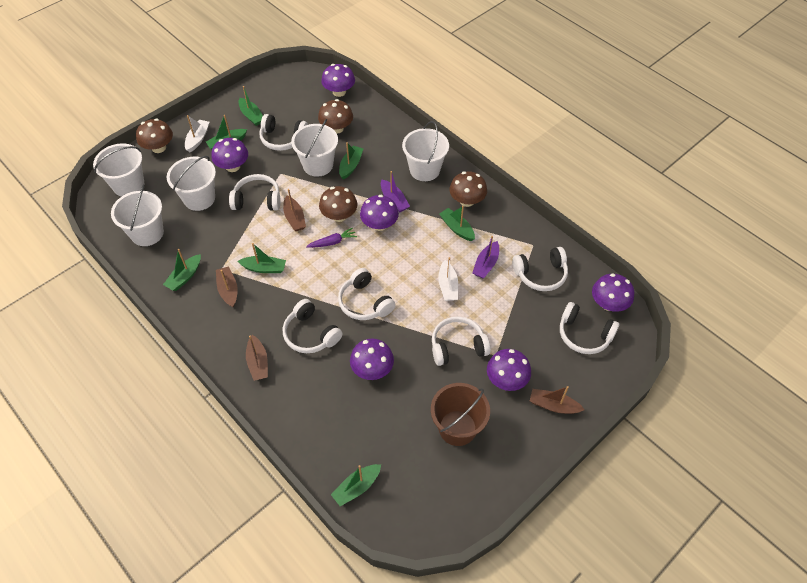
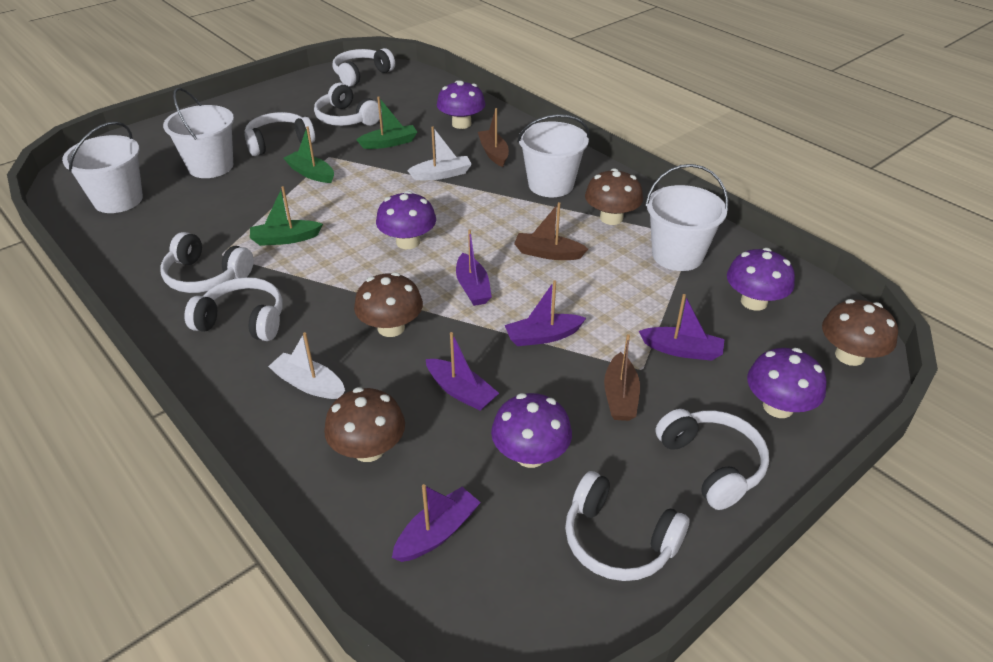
brown boat: [216,266,238,307] [246,335,268,381] [283,189,306,231] [530,386,585,414] = 4 -> [478,108,509,167] [514,202,588,260] [604,334,640,421] = 3
brown bucket: [431,383,490,446] = 1 -> none = 0
green boat: [163,249,201,291] [206,115,247,150] [237,243,286,273] [239,86,263,126] [331,464,381,506] [339,142,364,180] [439,206,475,241] = 7 -> [250,186,323,246] [284,126,334,183] [356,97,417,149] = 3
purple boat: [381,171,410,213] [472,236,499,278] = 2 -> [392,484,481,562] [426,332,499,411] [456,229,492,306] [505,281,586,346] [639,294,725,361] = 5
purple carrot: [306,228,357,248] = 1 -> none = 0
purple mushroom: [211,138,248,172] [321,64,355,97] [350,339,394,380] [360,195,399,231] [487,349,531,391] [592,273,634,312] = 6 -> [376,191,436,249] [437,80,485,129] [491,393,572,468] [727,248,795,311] [747,348,827,418] = 5
white bucket: [93,143,144,197] [111,185,164,246] [167,156,216,211] [291,119,338,177] [402,121,449,181] = 5 -> [62,122,143,213] [163,88,234,178] [517,114,590,197] [645,164,728,271] = 4

